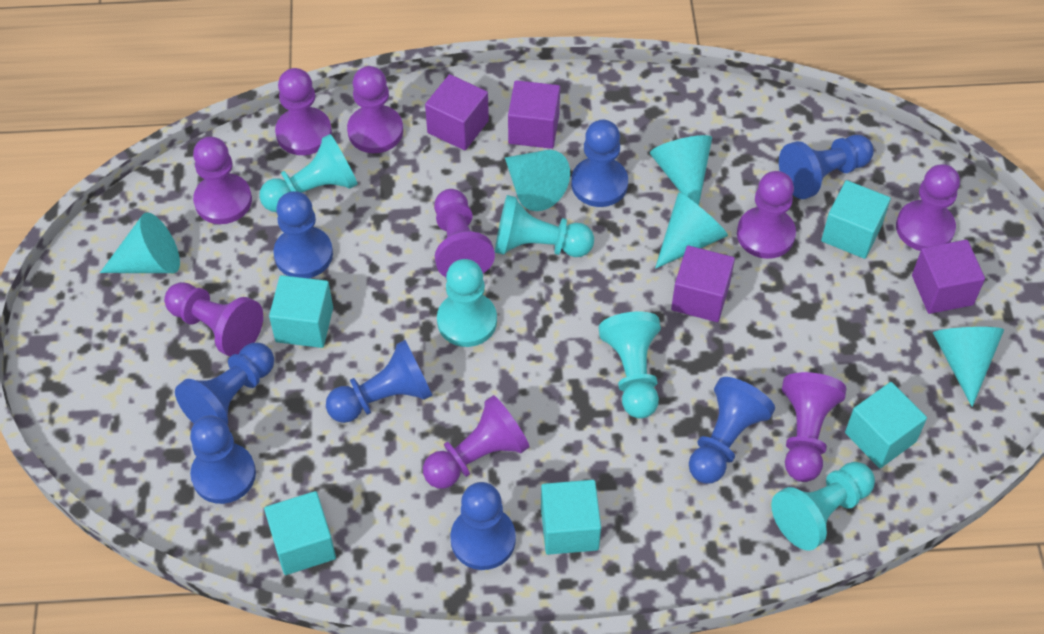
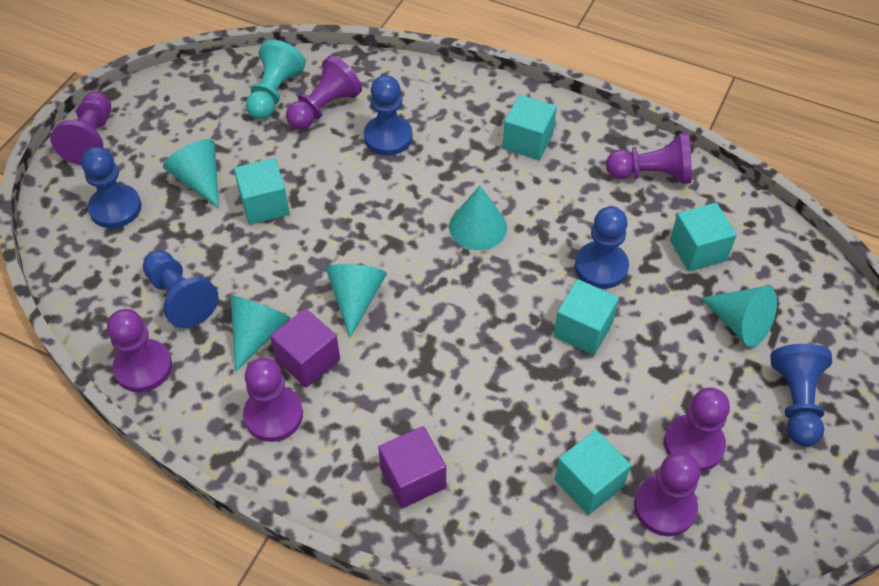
blue pawn: [175,343,274,425] [190,416,256,504] [273,191,333,278] [326,340,433,423] [450,482,516,570] [571,119,628,207] [689,377,775,484] [779,135,874,199] = 8 -> [81,147,142,228] [143,250,219,328] [364,75,412,155] [575,206,629,289] [770,344,832,447] = 5
purple cube: [425,74,489,150] [508,80,560,149] [671,246,735,322] [912,240,985,314] = 4 -> [270,308,340,387] [378,426,446,508] = 2
purple pawn: [164,282,263,357] [193,137,252,224] [275,68,332,155] [347,66,403,153] [423,395,530,489] [434,189,495,277] [737,171,796,259] [782,372,846,482] [896,164,960,251] = 9 -> [50,92,111,165] [107,309,172,392] [243,358,303,442] [286,55,362,130] [606,132,692,184] [634,452,700,536] [664,387,730,472] = 7
turquoise pawn: [259,134,358,212] [437,259,497,347] [495,195,594,257] [599,312,661,419] [771,462,875,551] = 5 -> [246,40,305,120] = 1

